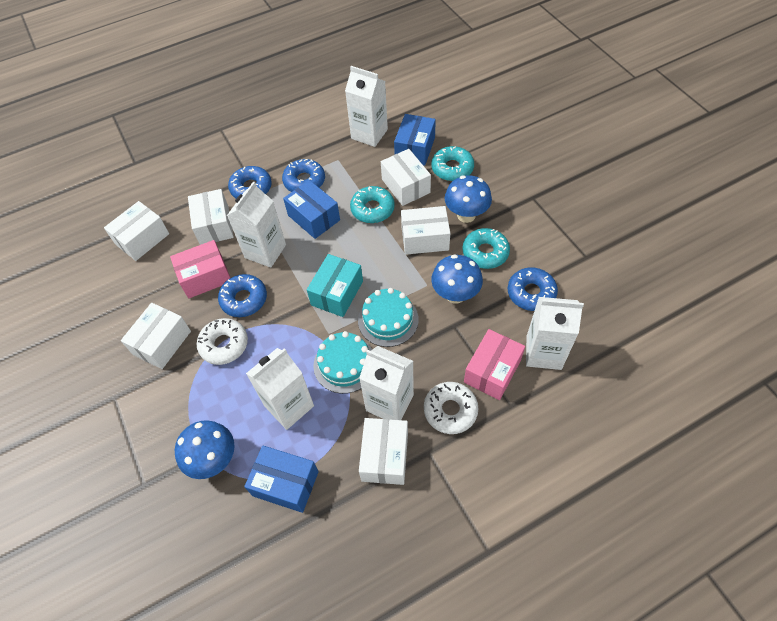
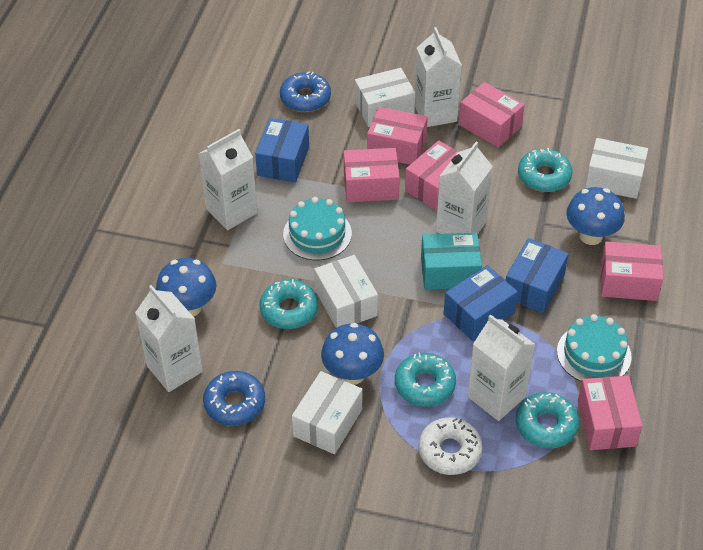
blue donut: [218,274,267,317] [228,166,272,198] [282,159,325,192] [508,268,558,311] = 4 -> [203,371,265,426] [280,71,331,112] = 2
pink box: [170,240,230,298] [464,329,525,400] = 2 -> [344,148,400,202] [367,107,428,165] [405,140,458,210] [459,82,525,148] [578,376,643,450] [600,241,663,301] = 6
turquoise donut: [350,186,395,223] [431,146,474,181] [462,228,510,269] = 3 -> [260,279,318,329] [395,353,456,406] [516,392,579,448] [518,148,573,192] = 4
white box: [104,201,169,261] [121,303,191,369] [188,189,234,245] [359,418,408,485] [381,149,431,206] [401,206,450,255] = 6 -> [292,371,362,454] [314,255,378,328] [355,68,415,127] [585,138,648,199] = 4
white donut: [197,318,248,365] [424,382,479,434] = 2 -> [418,417,483,475] = 1

